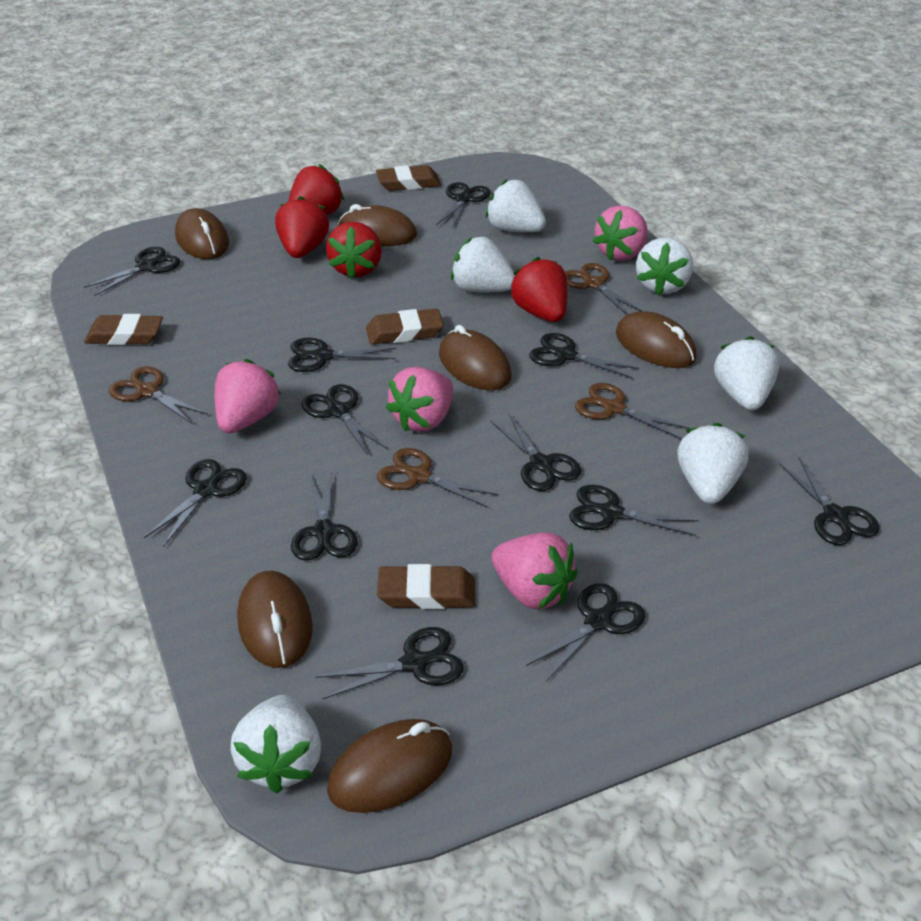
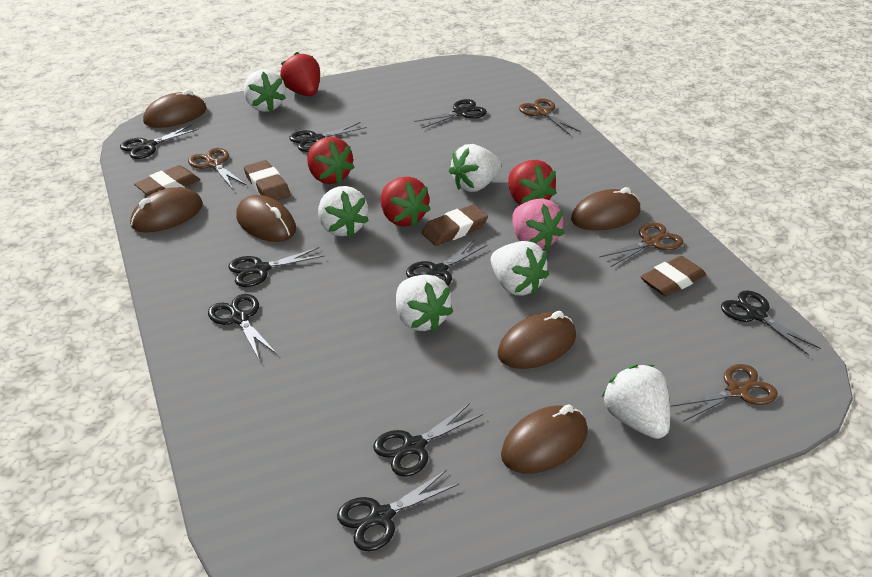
black scissors: [84,247,181,296] [144,459,247,547] [288,338,396,372] [291,472,357,561] [301,384,387,455] [316,627,464,699] [436,182,490,229] [490,413,581,491] [526,583,645,682] [529,333,639,378] [569,485,699,536] [779,458,880,545] = 12 -> [120,124,199,159] [208,294,277,360] [228,247,325,287] [289,122,367,152] [337,470,459,551] [373,403,483,477] [406,239,488,286] [414,99,487,129] [721,290,821,355] = 9
pink strawberry: [215,359,281,433] [386,367,453,432] [492,532,578,609] [593,205,648,261] = 4 -> [512,199,564,251] = 1

